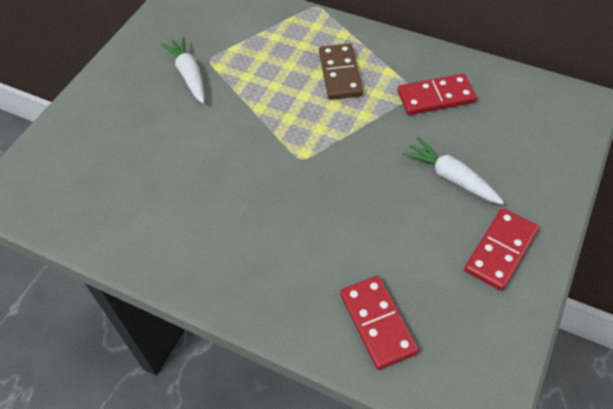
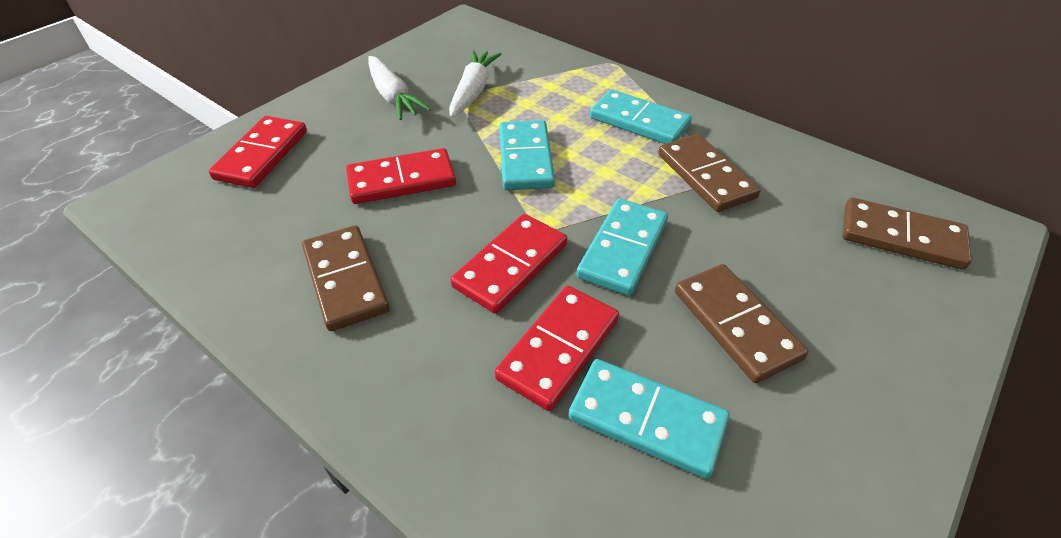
brown domino: [319,43,363,100] = 1 -> [302,225,390,331] [658,134,761,212] [675,264,809,383] [842,197,972,270] = 4
red domino: [340,276,419,370] [398,74,477,115] [464,208,539,291] = 3 -> [209,116,307,188] [346,148,456,204] [451,214,567,313] [495,286,619,411] = 4
turquoise domino: none = 0 -> [499,120,555,190] [569,359,730,479] [576,199,668,296] [590,89,692,144] = 4

